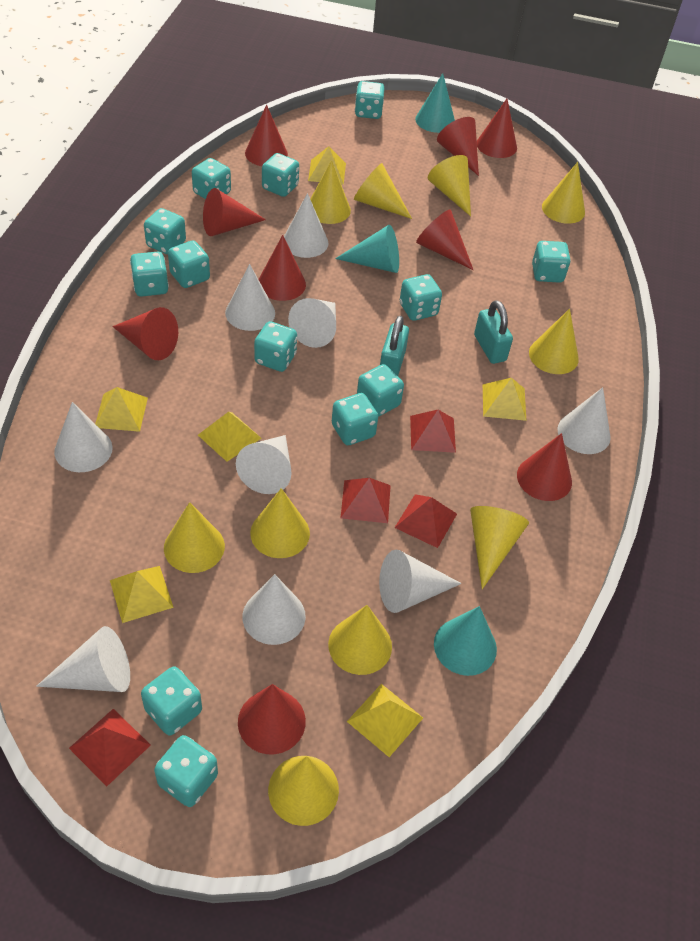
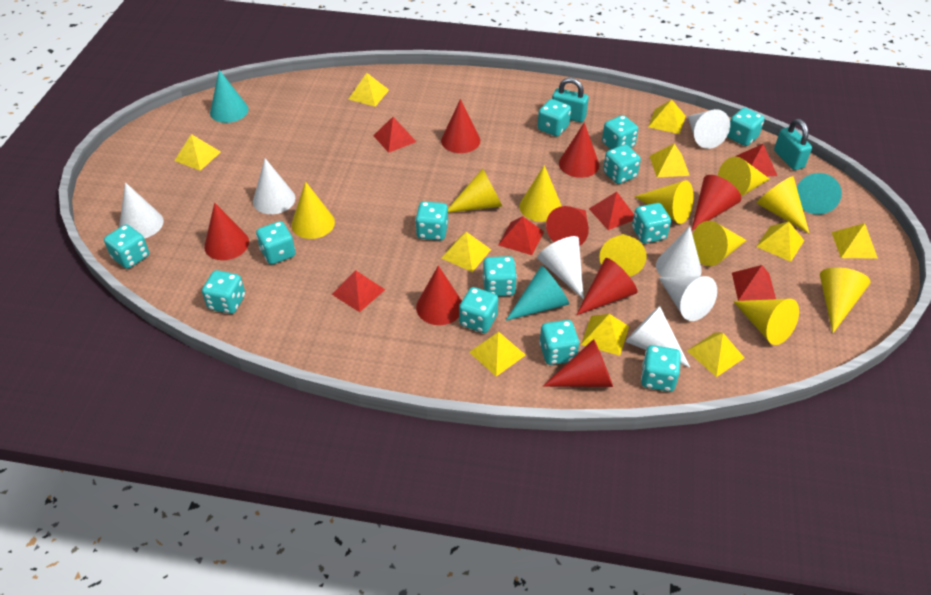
red cone: [112,307,178,360] [203,188,266,236] [238,684,306,754] [245,105,288,166] [258,235,306,301] [416,209,473,270] [437,117,479,176] [477,99,517,158] [517,433,572,501] = 9 -> [204,203,249,260] [416,266,462,325] [441,99,480,153] [543,339,613,387] [546,206,589,246] [559,122,599,178] [577,258,638,315] [691,175,741,231] = 8
red pyramid: [69,709,151,786] [341,478,391,523] [395,494,457,548] [410,410,456,453] = 4 -> [332,270,385,312] [373,117,416,153] [498,216,544,255] [589,192,634,230] [732,265,776,301] [735,144,777,176] = 6
white cone: [36,626,130,692] [54,402,113,472] [225,264,275,331] [236,435,292,494] [242,574,306,645] [284,193,329,258] [288,298,336,348] [379,550,462,613] [557,387,611,454] = 9 -> [119,182,164,238] [253,158,295,214] [537,236,584,299] [625,306,690,367] [656,226,702,277] [658,276,717,321] [688,109,730,149] = 7
yellow pyramid: [95,387,148,432] [110,566,174,623] [198,412,261,462] [308,146,346,185] [347,684,423,757] [483,378,526,421] = 6 -> [174,134,221,171] [349,73,389,107] [442,232,491,272] [469,331,525,376] [581,314,629,356] [648,100,686,134] [650,143,690,177] [687,332,744,377] [756,221,804,262] [832,223,878,259] = 10

